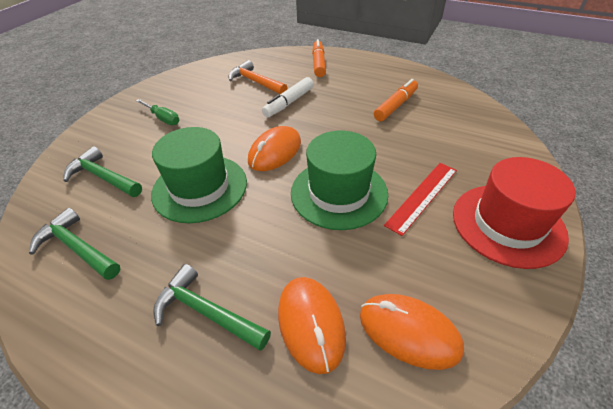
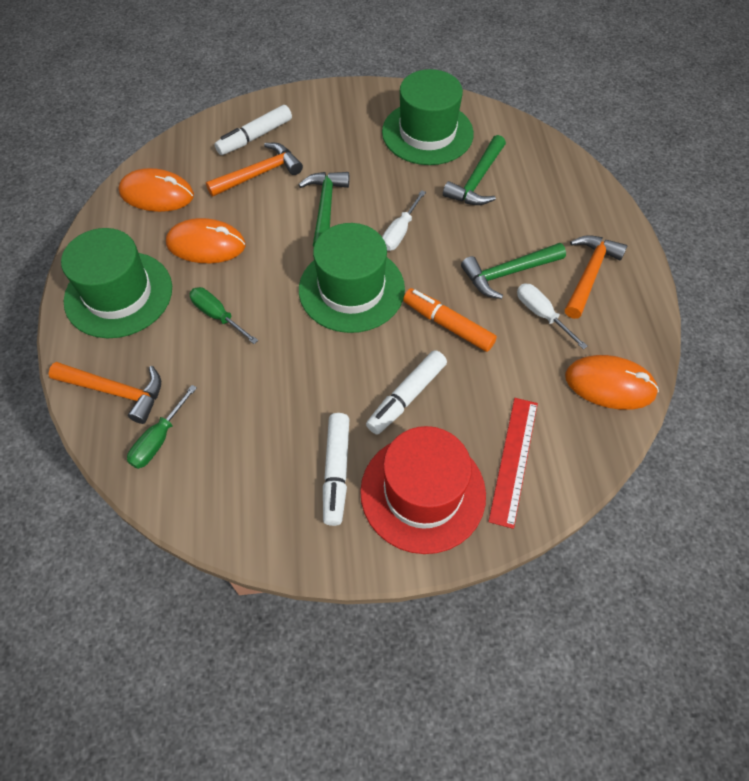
green hat: [151,127,247,223] [291,131,388,230] = 2 -> [61,228,172,338] [299,223,405,333] [382,69,474,165] = 3
green screwdriver: [136,99,179,125] = 1 -> [127,385,197,469] [189,287,258,344] = 2
orange hammer: [228,60,288,94] = 1 -> [49,362,161,424] [206,143,303,197] [565,235,627,319] = 3
orange marker: [312,39,326,77] [374,79,418,121] = 2 -> [403,288,497,352] = 1
white marker: [262,77,314,117] = 1 -> [214,105,292,155] [323,413,350,526] [366,350,447,435] = 3
white screwdriver: none = 0 -> [382,190,426,251] [517,283,588,349] = 2

